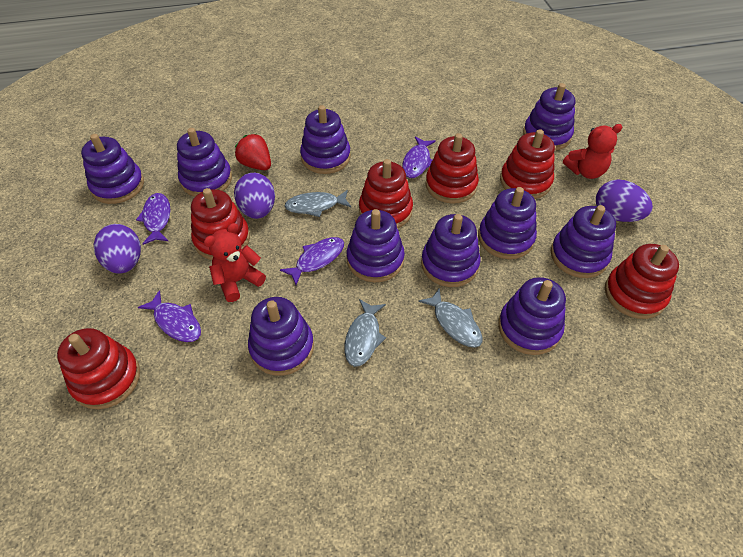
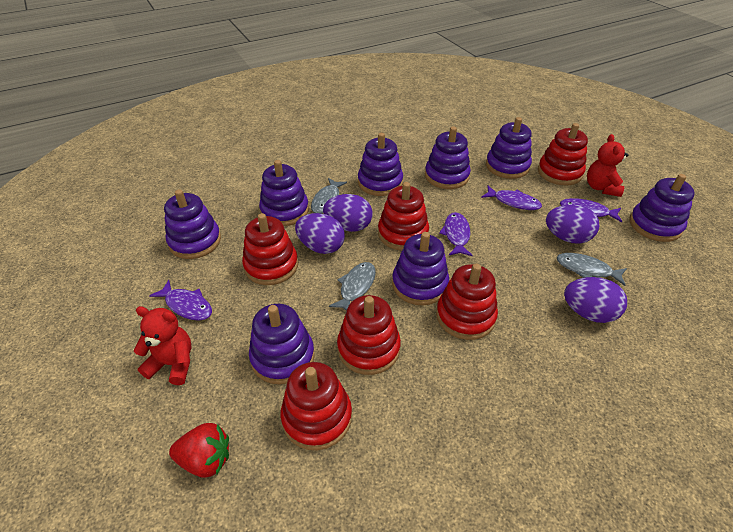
purple egg: [94,224,141,273] [234,173,275,219] [596,180,653,222] = 3 -> [295,213,345,254] [323,194,372,232] [546,204,599,244] [564,277,627,323] = 4
purple stacking toy: [81,134,144,204] [177,128,232,197] [248,297,314,376] [300,105,351,174] [347,209,405,282] [421,214,481,287] [478,187,537,259] [498,277,566,355] [523,83,575,151] [551,205,616,278] = 10 -> [164,189,221,259] [249,304,315,384] [259,160,309,226] [358,133,403,196] [392,232,449,305] [425,127,471,189] [486,117,532,179] [629,174,695,242] = 8

